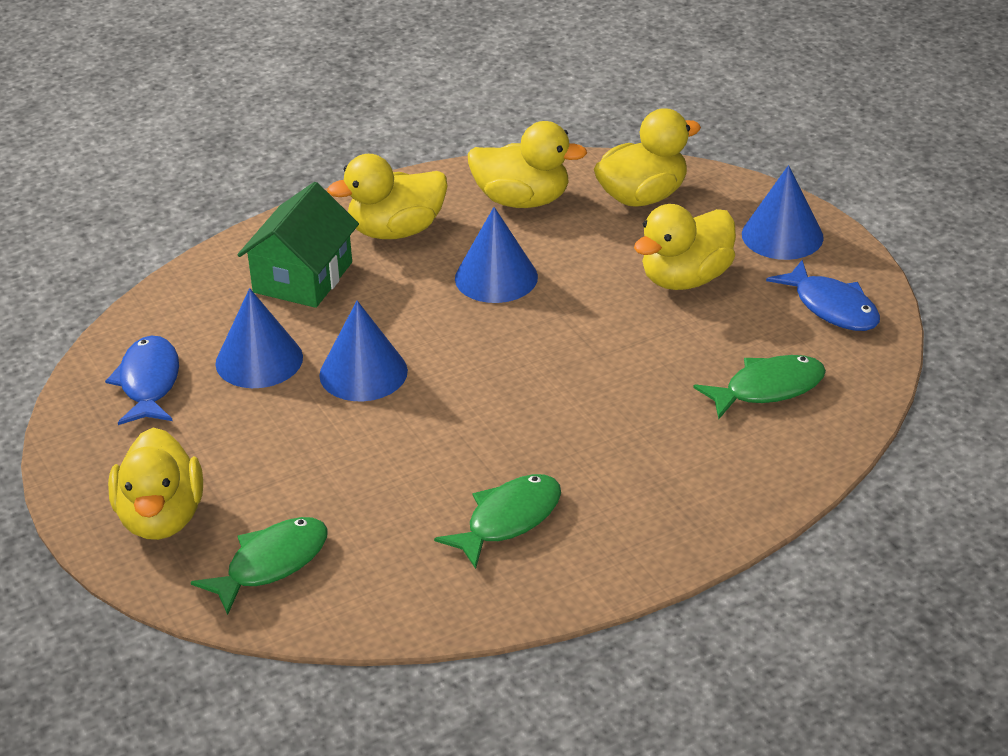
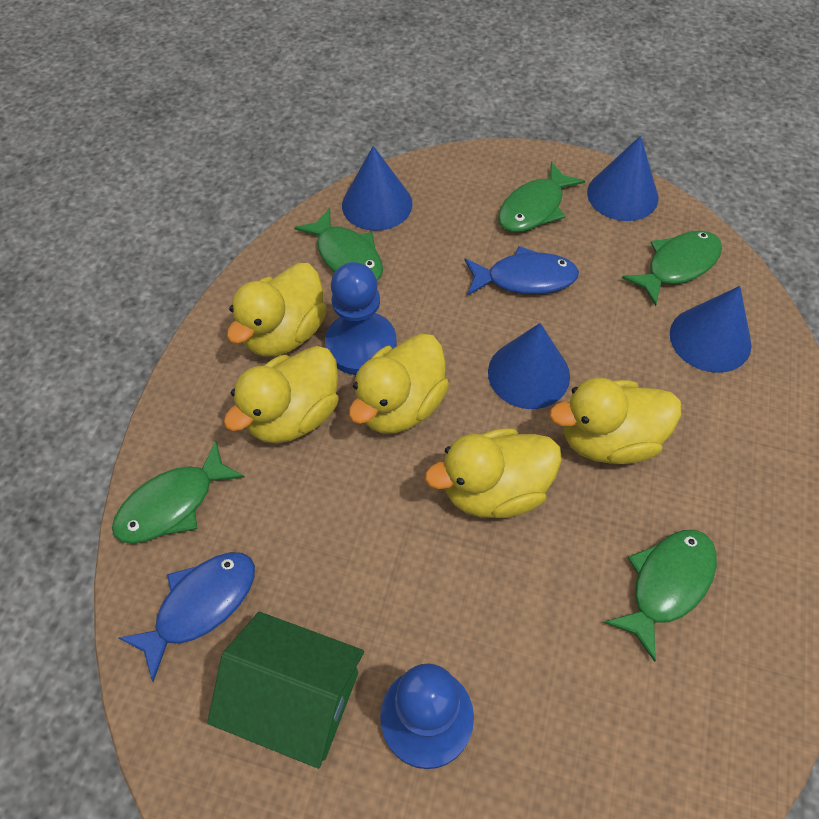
blue pawn: none = 0 -> [325,262,397,375] [380,663,474,769] = 2
green fish: [191,517,328,615] [434,474,561,569] [693,355,826,419] = 3 -> [112,440,245,544] [294,208,383,281] [498,162,585,232] [604,530,717,662] [622,230,722,306] = 5

